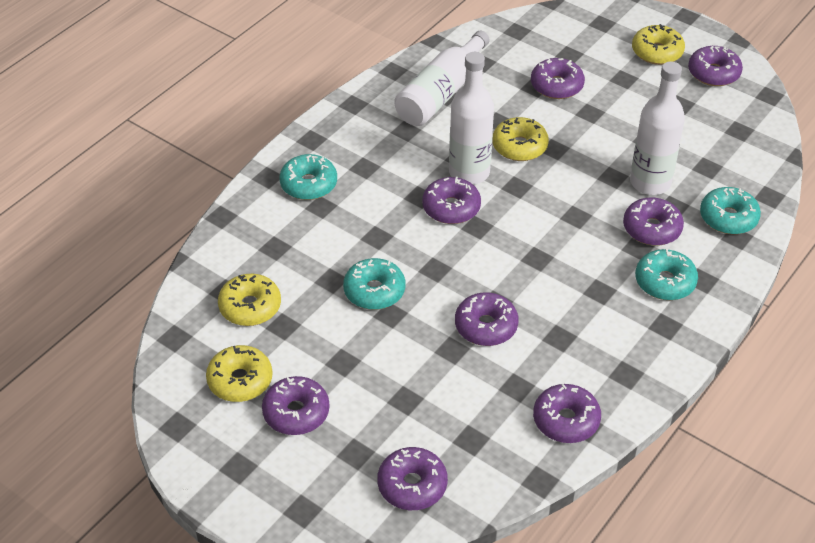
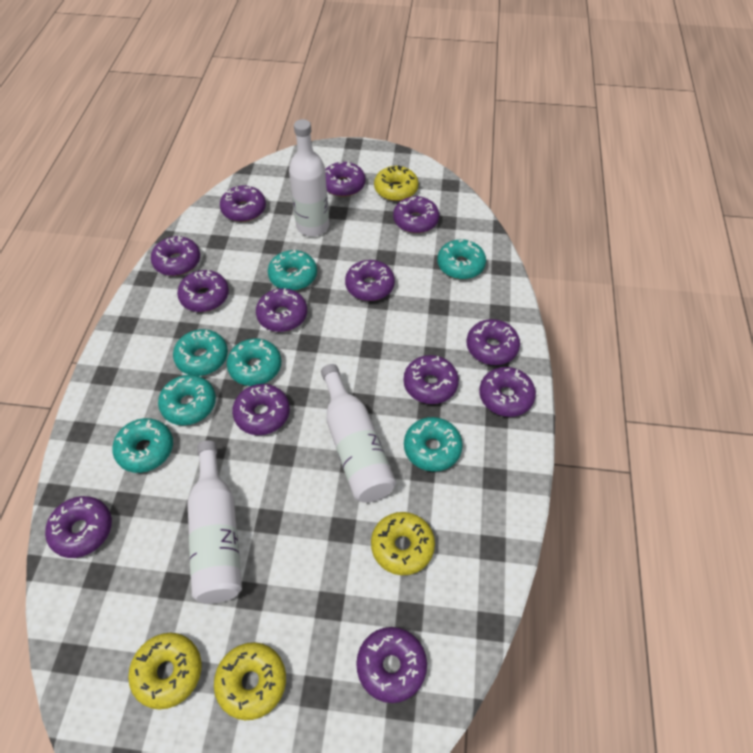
purple donut: [262,376,329,435] [377,447,448,510] [422,177,481,224] [455,292,519,346] [531,58,585,99] [533,384,601,443] [623,198,684,246] [688,46,743,86] = 8 -> [45,496,112,558] [151,236,200,276] [177,270,229,312] [220,185,266,222] [232,384,290,435] [256,288,307,332] [325,161,365,197] [345,260,395,301] [356,627,427,703] [393,196,439,233] [403,355,459,404] [467,319,520,365] [479,367,536,417] = 13
turquoise donut: [279,154,337,200] [343,258,405,310] [635,249,698,300] [700,187,761,234] = 4 -> [112,418,173,473] [158,375,216,425] [173,329,228,376] [227,338,281,386] [268,249,317,291] [404,417,463,472] [437,239,486,279] = 7

